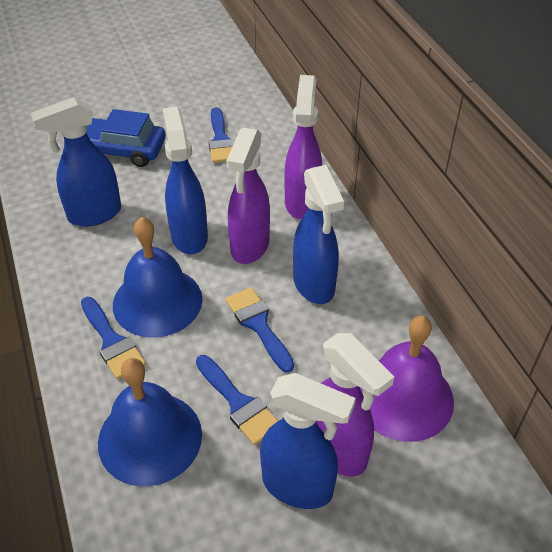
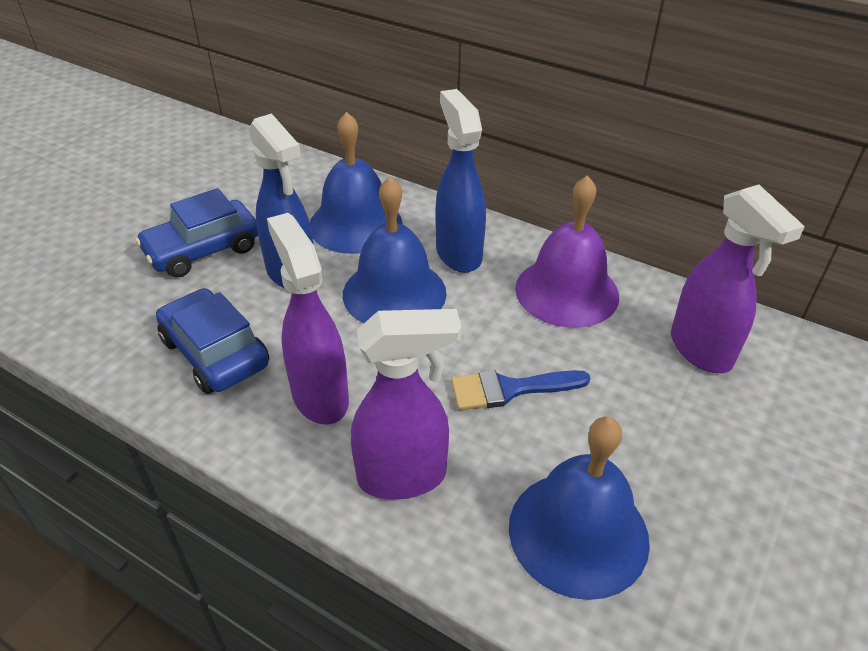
blue bell: [98,358,202,486] [113,217,203,338] = 2 -> [310,112,403,254] [343,177,446,323] [509,417,650,600] = 3
blue brush: [81,297,146,379] [196,355,278,445] [209,107,235,163] [226,287,294,373] = 4 -> [451,370,590,410] = 1
blue car: [86,109,166,167] = 1 -> [135,188,258,278] [156,288,269,394] = 2
blue spray bottle: [30,97,121,227] [163,106,208,254] [260,373,356,509] [293,165,344,304] = 4 -> [249,113,313,289] [435,89,486,273] = 2

